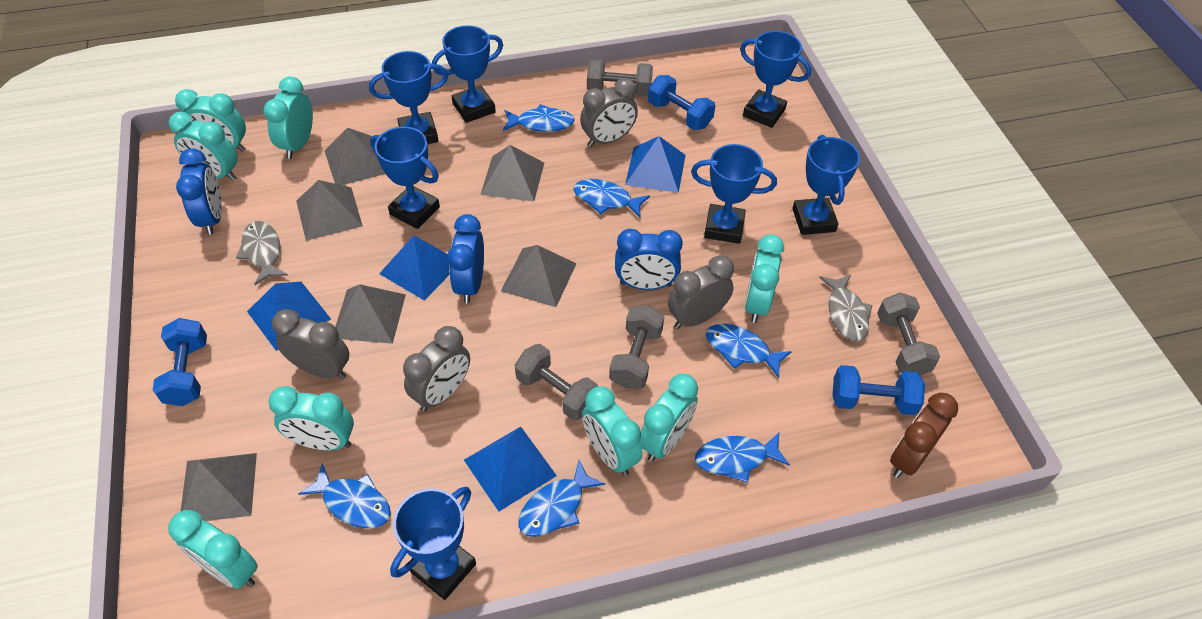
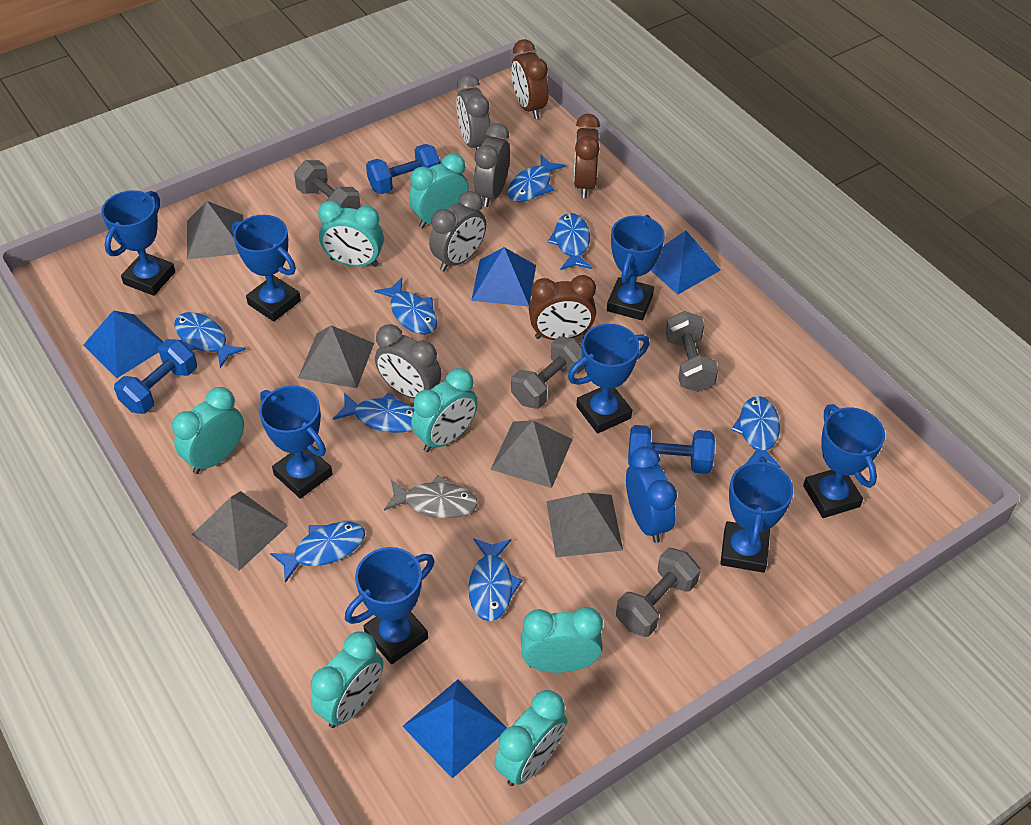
blue clock: [176,148,222,235] [448,214,484,304] [615,229,683,290] = 3 -> [626,446,677,543] = 1
blue fish: [298,463,391,528] [503,104,575,132] [518,460,605,537] [573,179,650,217] [695,433,790,483] [706,324,792,378] = 6 -> [174,312,246,368] [270,522,365,583] [333,392,415,433] [375,278,437,335] [468,538,522,621] [507,155,566,203] [548,213,592,270] [731,396,781,468] = 8
blue trophy: [369,51,448,144] [370,127,440,229] [390,487,476,600] [432,25,503,123] [691,144,777,244] [740,31,811,128] [792,135,860,235] = 7 -> [101,190,175,296] [232,215,301,322] [259,386,332,499] [345,547,434,664] [568,324,649,434] [607,215,665,320] [720,457,793,573] [803,404,885,518] = 8
brown clock: [890,393,958,478] = 1 -> [511,39,548,119] [529,275,596,340] [574,114,600,198] = 3
grey fish: [236,221,288,285] [819,274,873,341] = 2 -> [384,475,478,519] = 1
grey pyramid: [180,453,257,521] [296,180,363,241] [325,128,385,185] [335,284,406,344] [480,145,544,201] [501,245,577,307] = 6 -> [187,201,243,259] [192,491,288,571] [298,325,374,388] [490,420,573,488] [546,493,623,557] = 5
turquoise clock: [168,510,258,589] [169,112,238,181] [175,89,246,152] [264,77,313,159] [268,386,354,450] [582,386,642,476] [640,374,698,462] [745,234,784,323] = 8 -> [172,387,244,474] [311,631,383,728] [318,200,384,267] [409,154,469,228] [411,368,478,452] [494,690,567,786] [521,607,603,673] = 7

